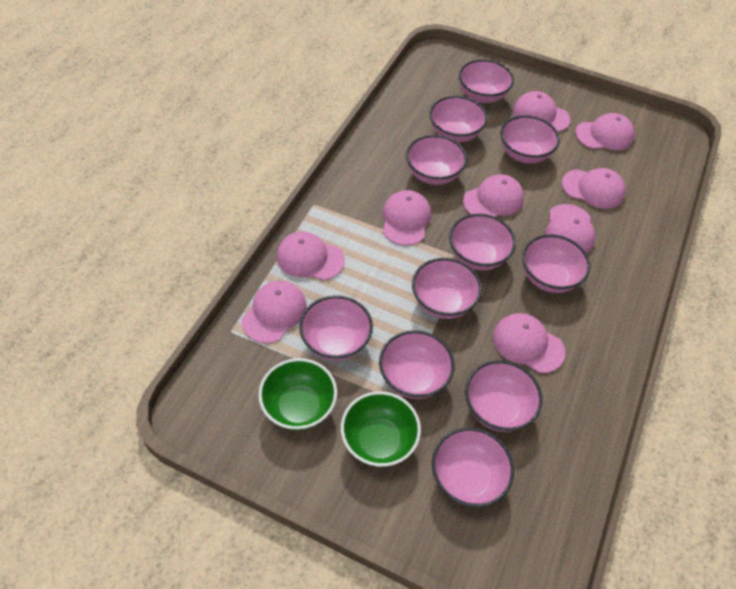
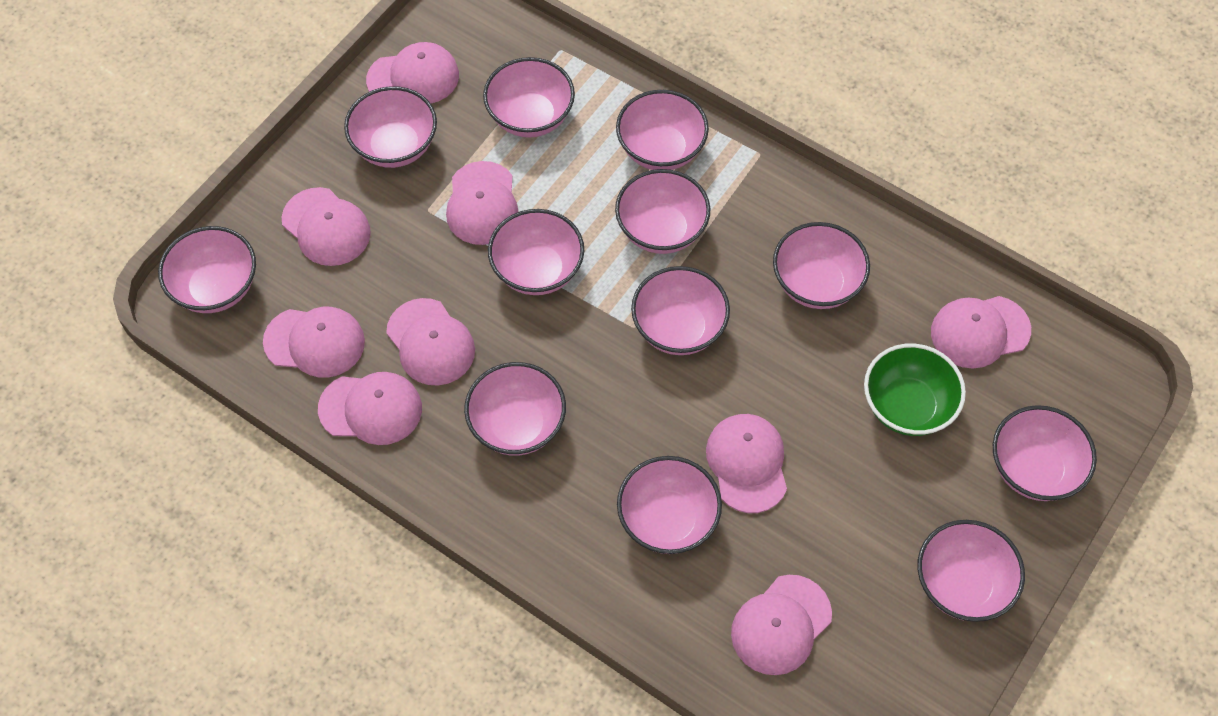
green bowl: [258,358,337,430] [341,391,421,467] = 2 -> [864,344,966,436] = 1
pink bowl: [299,295,373,361] [379,330,455,399] [406,135,467,185] [412,258,482,319] [429,96,488,142] [432,427,514,507] [449,214,516,270] [459,59,514,103] [465,360,543,432] [500,115,560,163] [522,234,590,293] = 11 -> [158,226,256,313] [344,86,437,168] [464,362,566,456] [483,57,575,138] [488,209,584,295] [615,169,710,254] [616,90,709,170] [617,456,722,554] [631,266,730,355] [773,222,870,309] [917,520,1025,622] [993,405,1097,501] = 12

